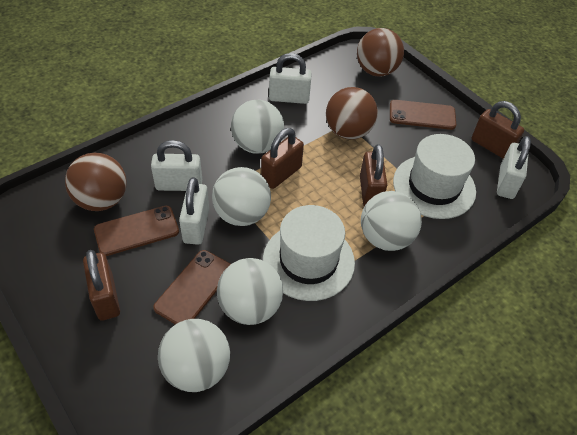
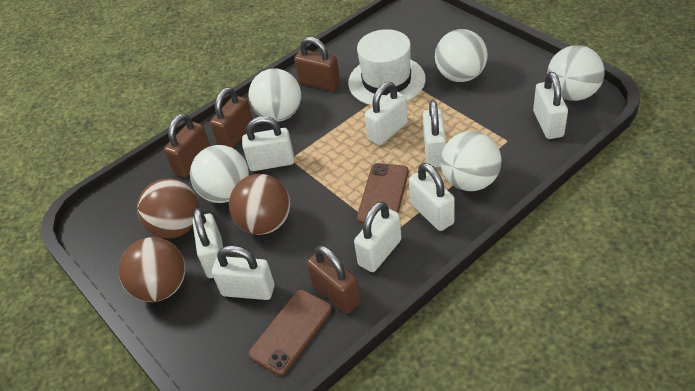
brown phone: [94,206,179,256] [153,250,231,325] [390,100,456,130] = 3 -> [248,290,332,375] [357,163,409,223] = 2
white hat: [263,205,355,301] [393,134,476,219] = 2 -> [348,29,426,106] = 1
white padlock: [151,140,202,191] [179,177,209,245] [269,53,312,104] [497,136,531,199] = 4 -> [193,208,223,278] [212,245,275,300] [242,116,294,171] [354,201,402,272] [365,82,408,146] [409,163,455,231] [423,100,446,168] [533,72,568,139] = 8

